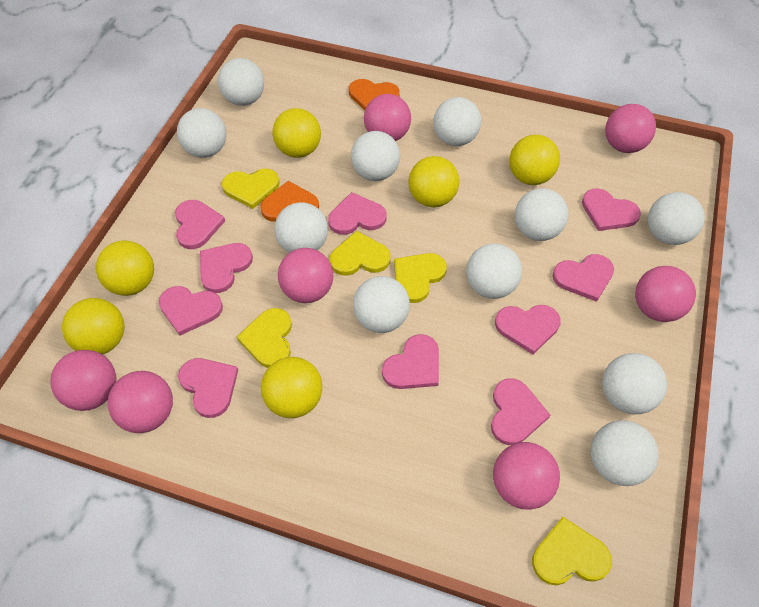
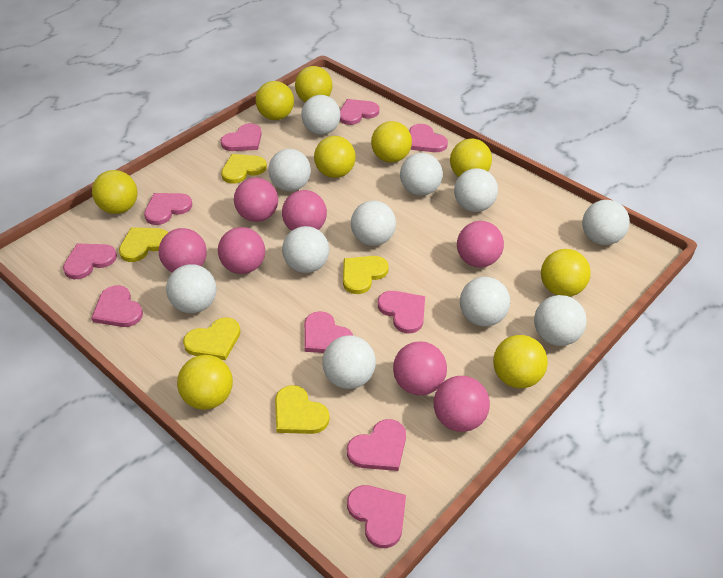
orange heart: [260,181,319,222] [349,79,400,110] = 2 -> none = 0
yellow ball: [62,298,125,354] [96,240,154,296] [261,357,322,418] [272,108,321,158] [408,156,459,207] [509,135,560,185] = 6 -> [92,170,137,214] [177,355,233,410] [256,81,294,120] [295,66,332,102] [314,136,356,178] [371,121,412,163] [450,139,492,177] [493,335,548,388] [541,249,591,297] = 9

